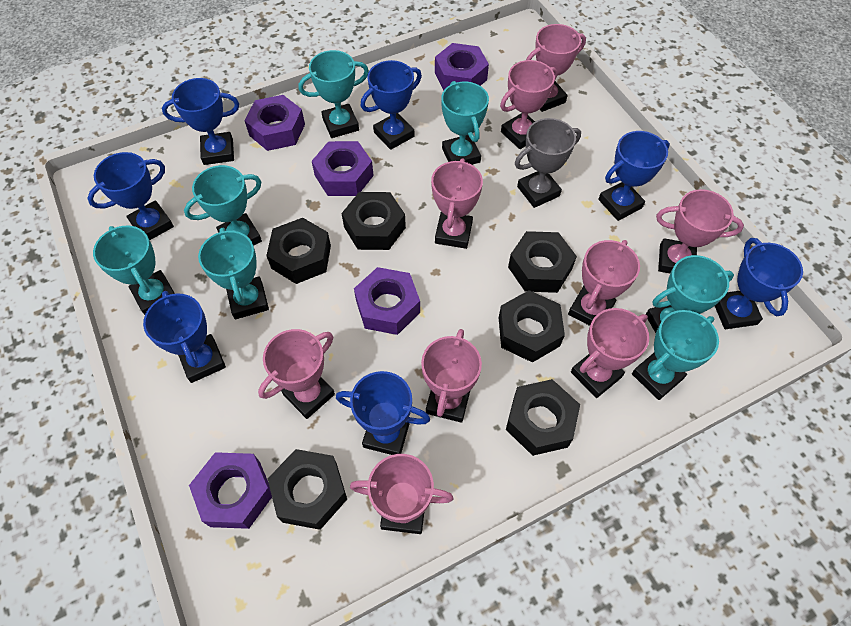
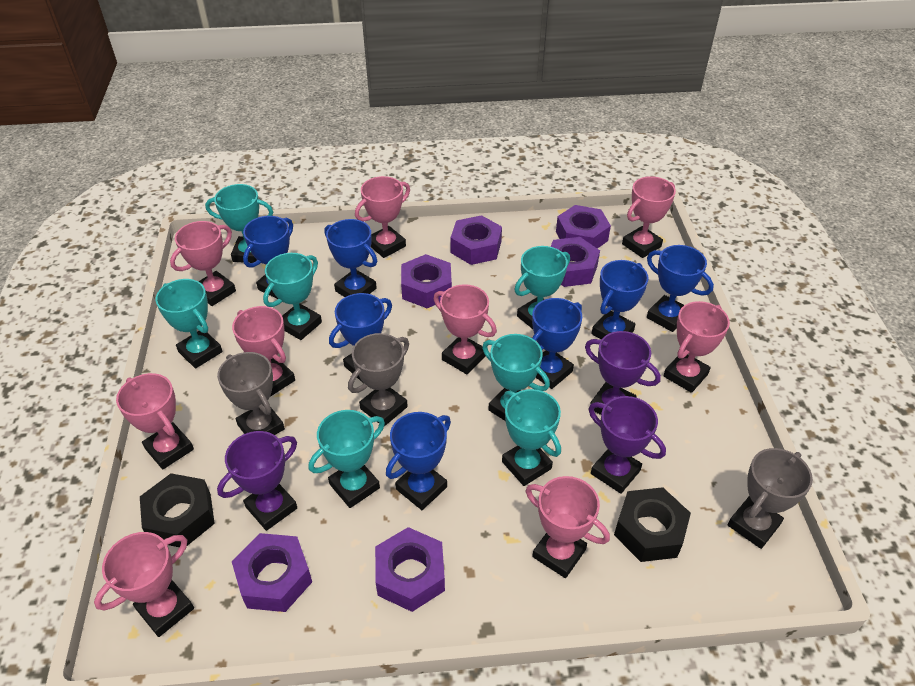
black nut: [266,218,331,284] [268,449,347,530] [342,192,406,250] [499,290,565,363] [506,379,580,456] [508,231,577,293] = 6 -> [140,473,215,547] [614,487,691,562] = 2
grey trophy: [515,118,581,208] = 1 -> [217,352,285,435] [348,333,409,426] [728,448,813,549] = 3
purple nut: [189,452,272,529] [244,95,305,151] [312,141,374,196] [354,267,420,335] [435,43,489,91] = 5 -> [232,533,312,612] [375,527,445,612] [401,254,452,308] [450,215,502,265] [550,237,600,287] [556,205,611,249] = 6
purple trophy: none = 0 -> [217,431,297,531] [585,331,661,415] [589,396,666,494] = 3

